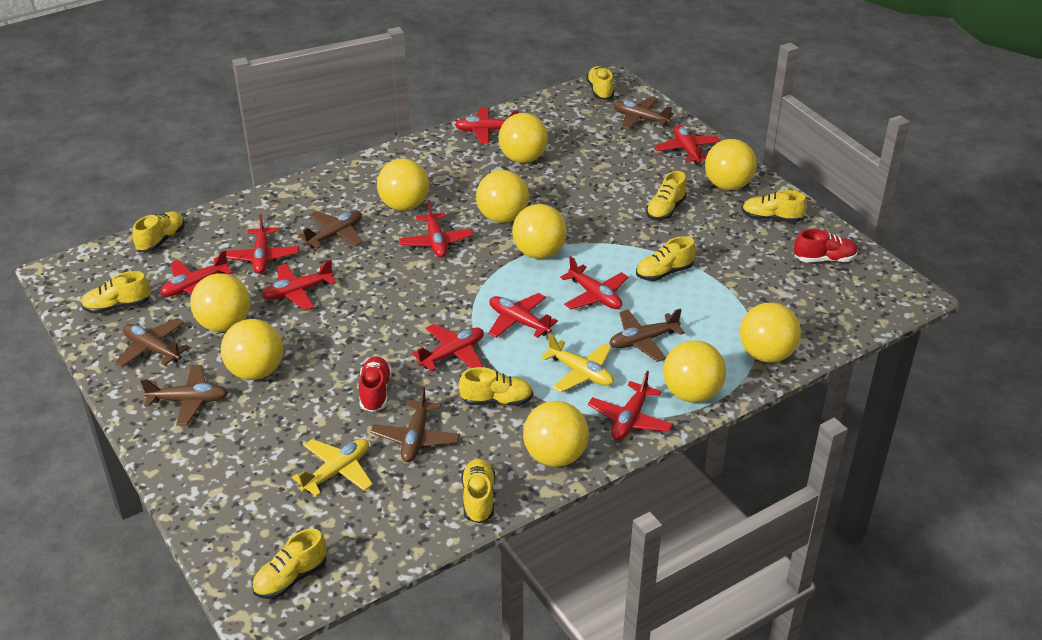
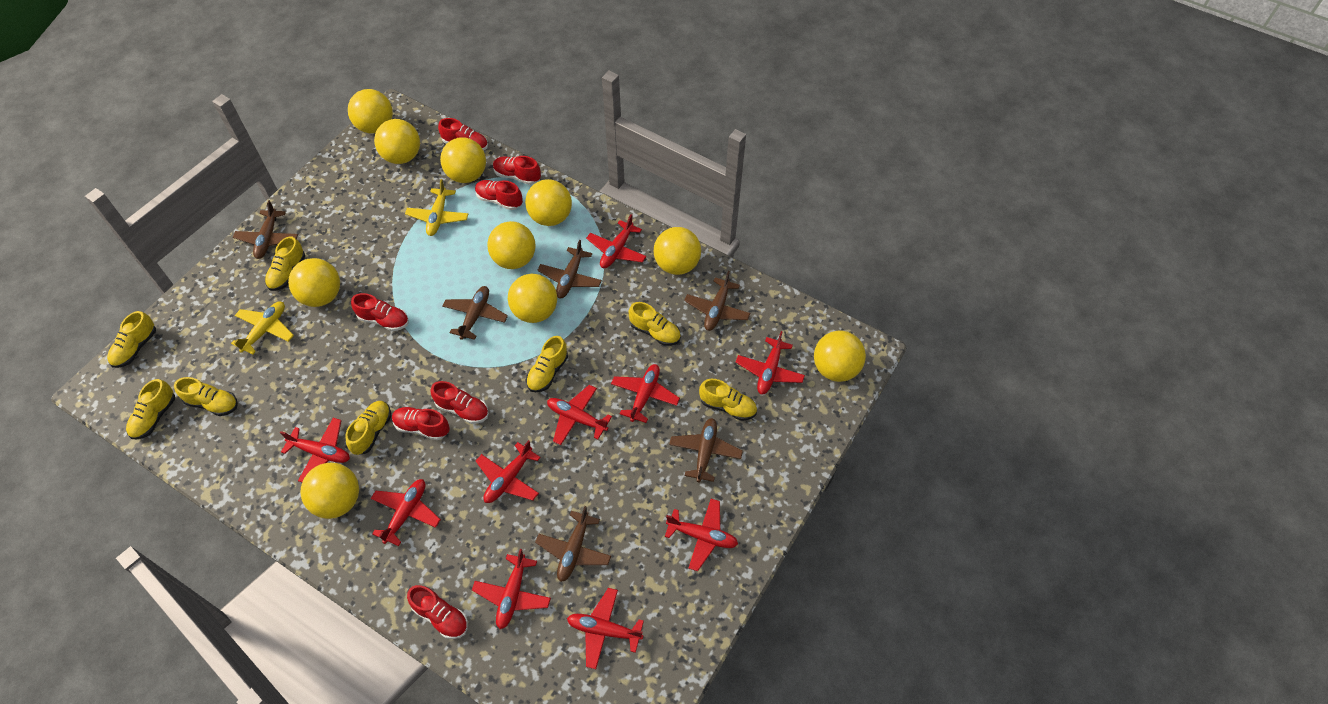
red shoe: [359,356,392,412] [794,229,858,262] = 2 -> [351,293,409,331] [392,407,450,440] [407,585,468,639] [430,381,489,424] [438,118,488,150] [475,180,523,210] [493,156,541,185] = 7
yellow shoe: [81,271,151,314] [132,211,185,252] [252,528,327,599] [459,367,533,406] [461,459,495,523] [586,66,614,100] [636,236,696,281] [646,171,687,220] [742,190,807,223] = 9 -> [107,311,156,368] [126,379,175,439] [174,377,238,416] [265,236,305,291] [345,401,391,455] [526,336,568,392] [628,302,681,346] [699,379,757,421] = 8

